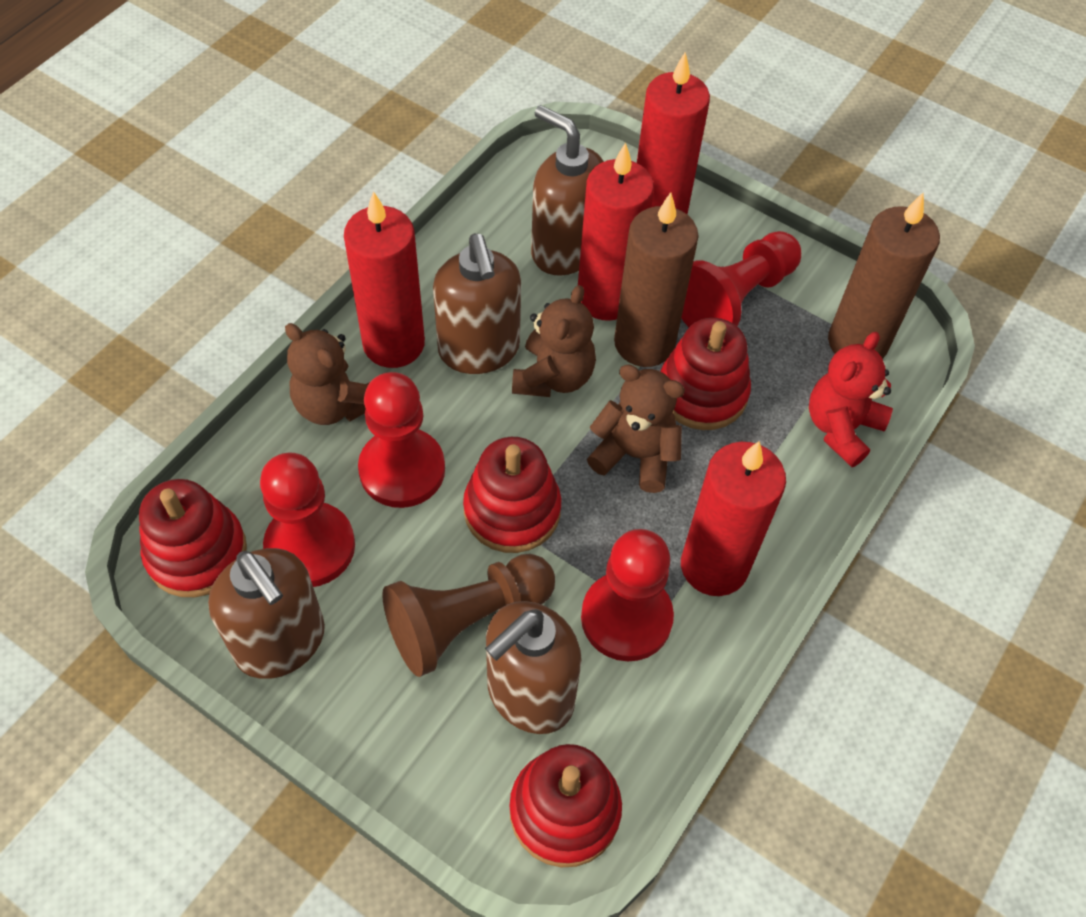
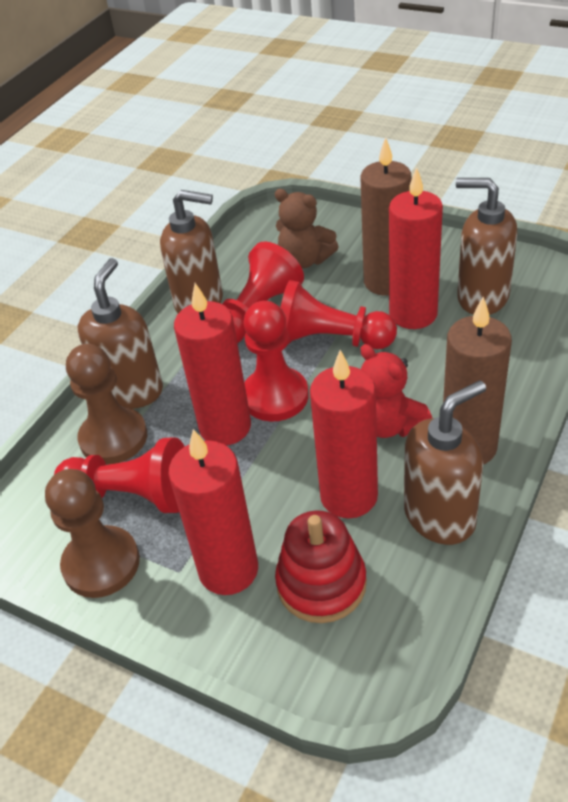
brown pawn: [382,554,555,677] = 1 -> [45,469,140,598] [66,344,147,465] = 2
brown teddy bear: [285,323,370,425] [512,285,596,397] [587,364,685,493] = 3 -> [275,189,339,269] = 1
red stacking toy: [139,479,247,597] [463,437,561,553] [509,744,622,867] [660,318,751,430] = 4 -> [275,510,367,623] = 1

